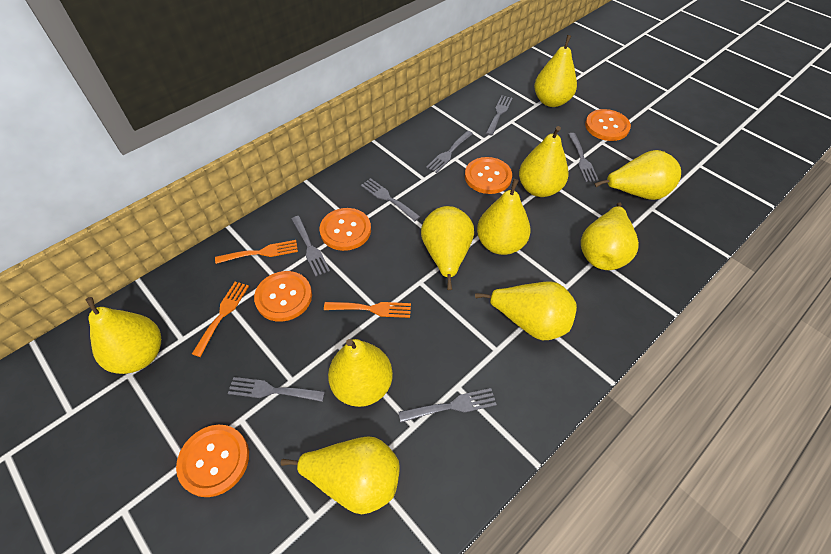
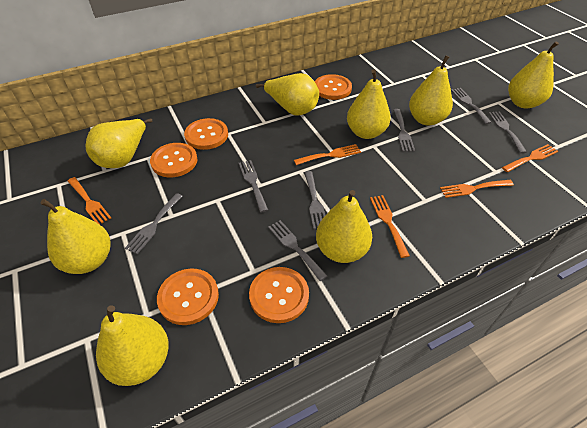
orange fork: [192,282,249,357] [215,240,298,264] [324,302,411,318] = 3 -> [68,177,111,225] [294,144,361,165] [370,195,410,258] [440,180,514,198] [502,144,558,172] = 5
yellow pear: [85,297,161,374] [281,436,400,515] [328,339,393,407] [421,206,474,290] [475,281,577,340] [477,179,531,255] [519,126,569,197] [534,35,577,107] [581,202,639,270] [594,150,681,200] = 10 -> [40,199,111,274] [86,118,152,168] [96,305,169,386] [256,73,319,116] [316,190,372,263] [347,69,391,139] [409,55,453,126] [508,41,559,109] = 8

